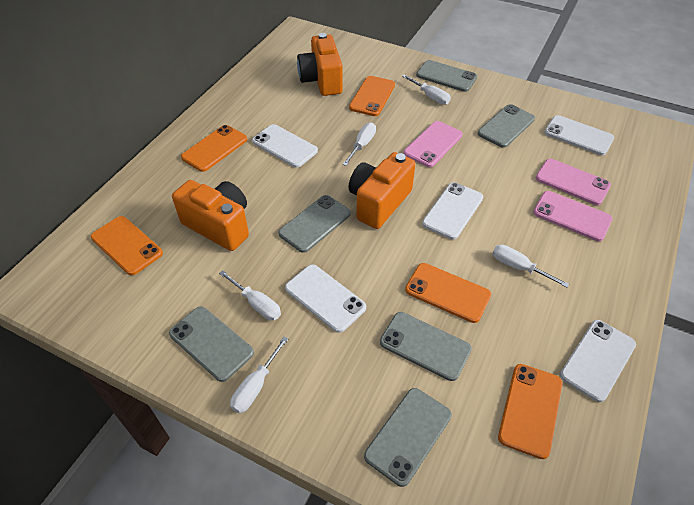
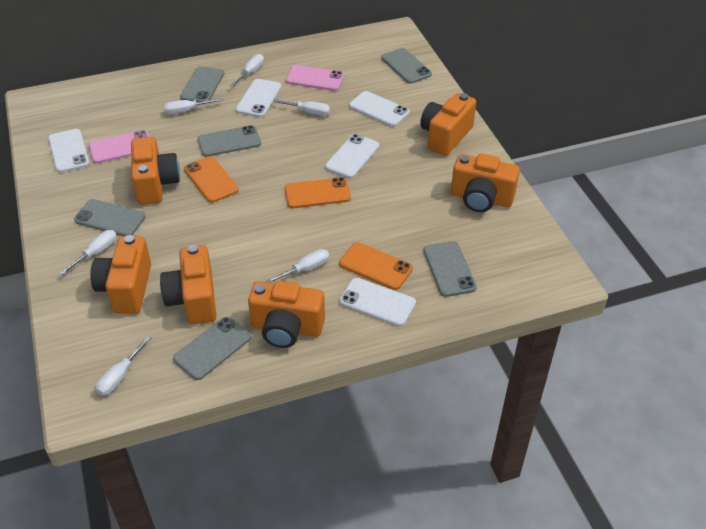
orange camera: [172,180,249,251] [297,33,343,96] [349,152,415,229] = 3 -> [90,235,151,314] [131,137,180,205] [160,245,216,325] [248,281,325,348] [420,93,476,156] [451,153,520,212] = 6
orange phone: [91,216,163,275] [181,125,247,172] [349,76,395,116] [405,263,491,323] [498,364,562,459] = 5 -> [184,156,239,203] [285,177,351,208] [339,242,413,290] = 3
pink phone: [404,121,463,167] [533,191,613,241] [536,159,611,205] = 3 -> [89,130,150,163] [286,65,344,91] = 2
white screwdriver: [219,270,281,320] [230,337,288,413] [343,123,376,166] [402,74,451,105] [492,245,569,288] = 5 -> [60,230,117,275] [96,336,151,396] [164,98,223,114] [230,54,264,87] [266,249,330,283] [273,99,330,116] = 6

